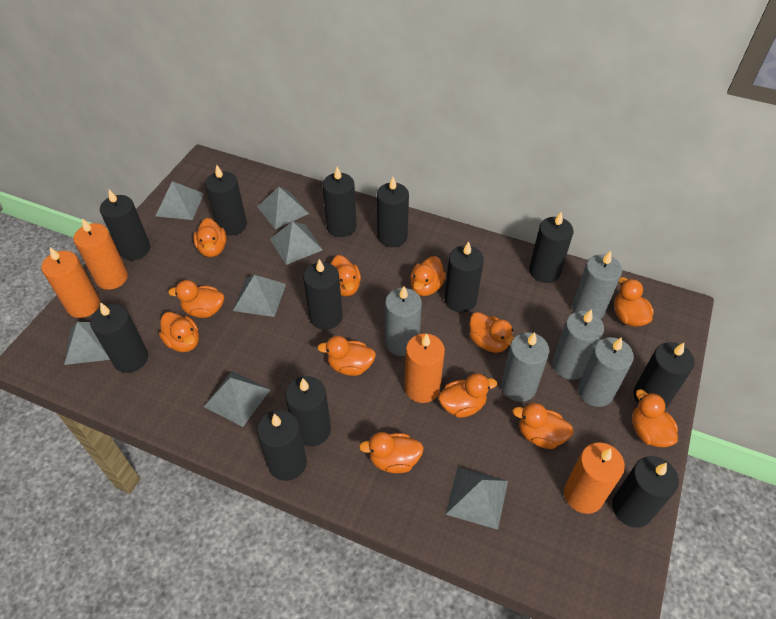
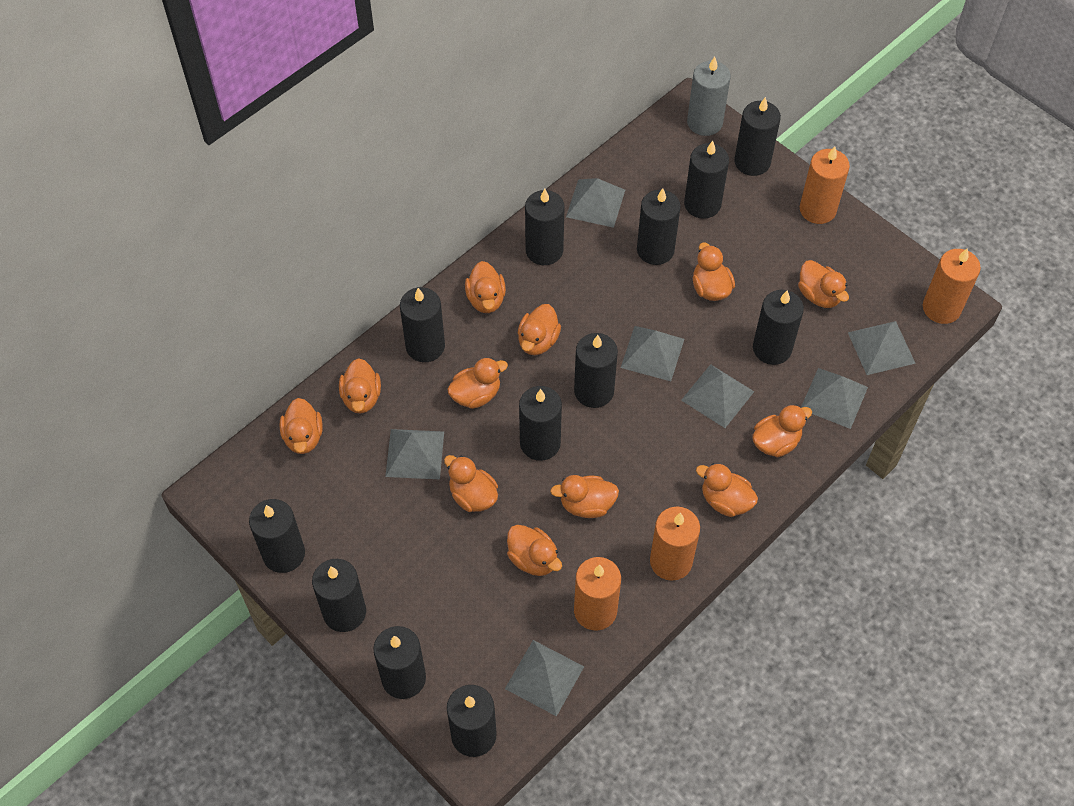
grey candle: [385,286,422,356] [501,332,549,402] [552,309,604,380] [572,251,622,319] [578,337,634,407] = 5 -> [687,57,731,136] = 1

